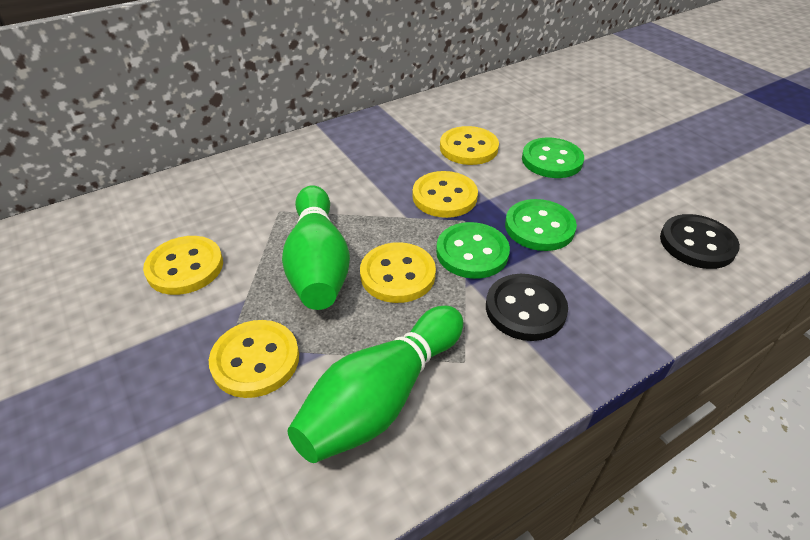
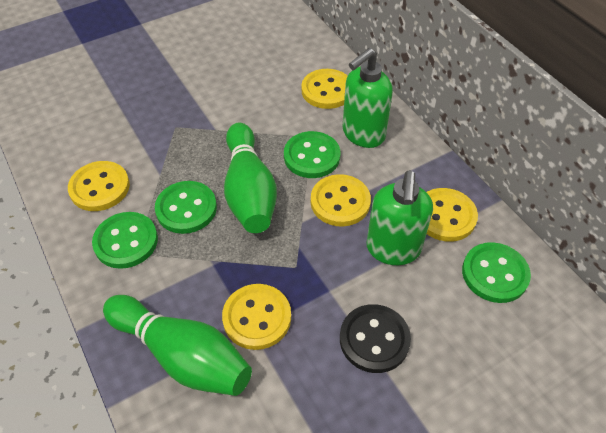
black button: [486,274,568,341] [660,214,740,269] = 2 -> [340,304,411,373] = 1
green button: [436,222,510,279] [505,199,577,251] [522,138,584,178] = 3 -> [92,212,158,269] [155,181,217,234] [284,131,340,178] [462,242,531,303] = 4
green soap dispenser: none = 0 -> [342,48,393,148] [366,170,433,265] = 2

